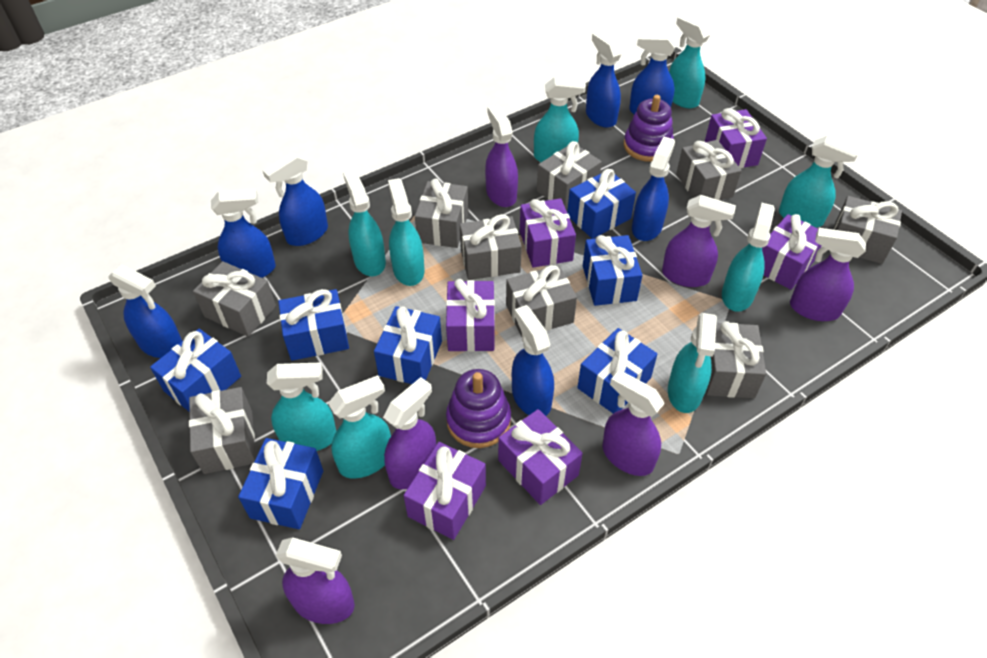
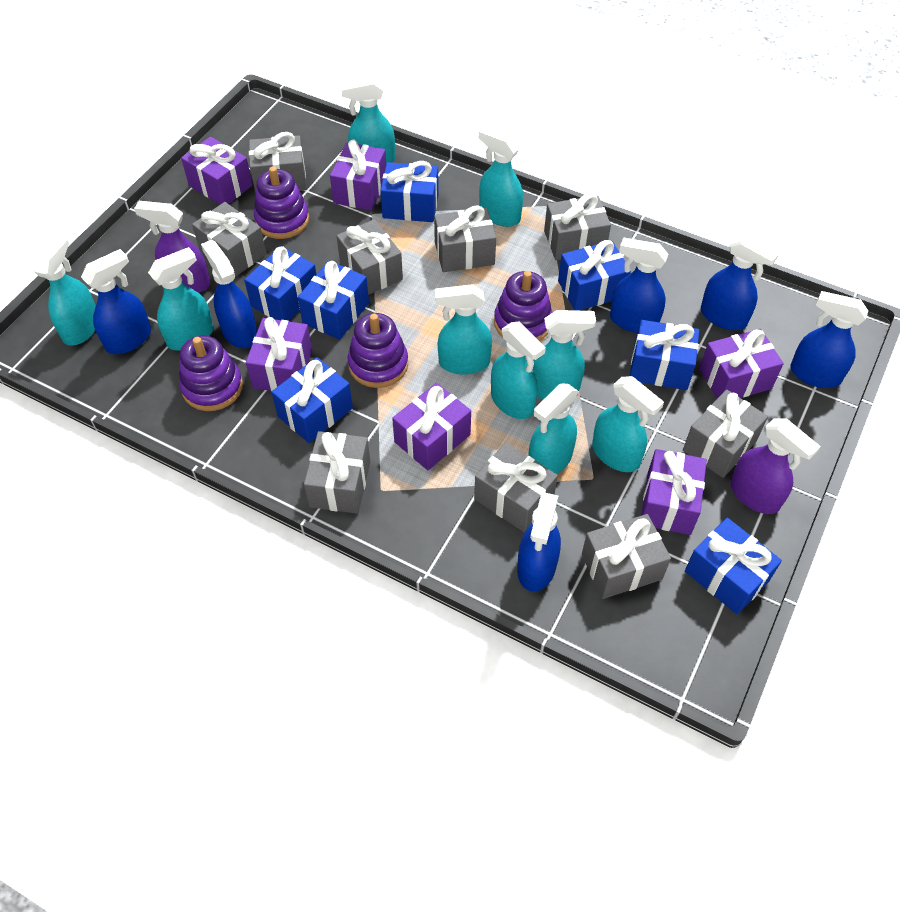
blue spray bottle: [108,264,182,358] [211,189,276,278] [263,153,328,246] [512,305,554,416] [586,32,621,128] [629,34,676,114] [632,136,675,241] = 7 -> [81,249,151,354] [201,240,257,348] [517,493,561,592] [610,237,668,333] [701,234,779,330] [790,291,868,388] = 6
purple spray bottle: [276,537,355,624] [383,377,436,489] [485,105,518,207] [602,370,665,476] [662,195,736,287] [790,228,866,321] = 6 -> [134,201,210,293] [730,418,821,514] = 2
purple stacking toy: [446,369,511,448] [624,95,674,162] = 2 -> [179,336,243,411] [254,166,309,239] [348,313,408,388] [494,271,553,341] = 4

